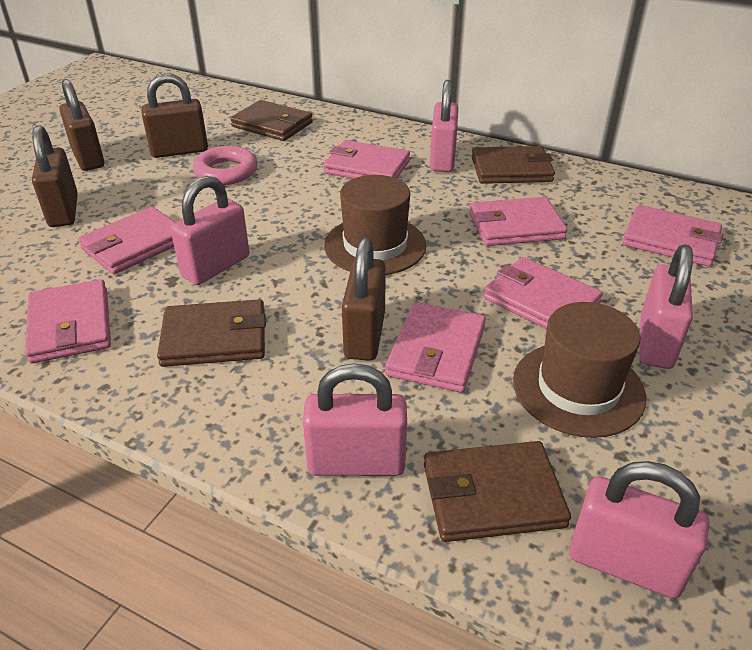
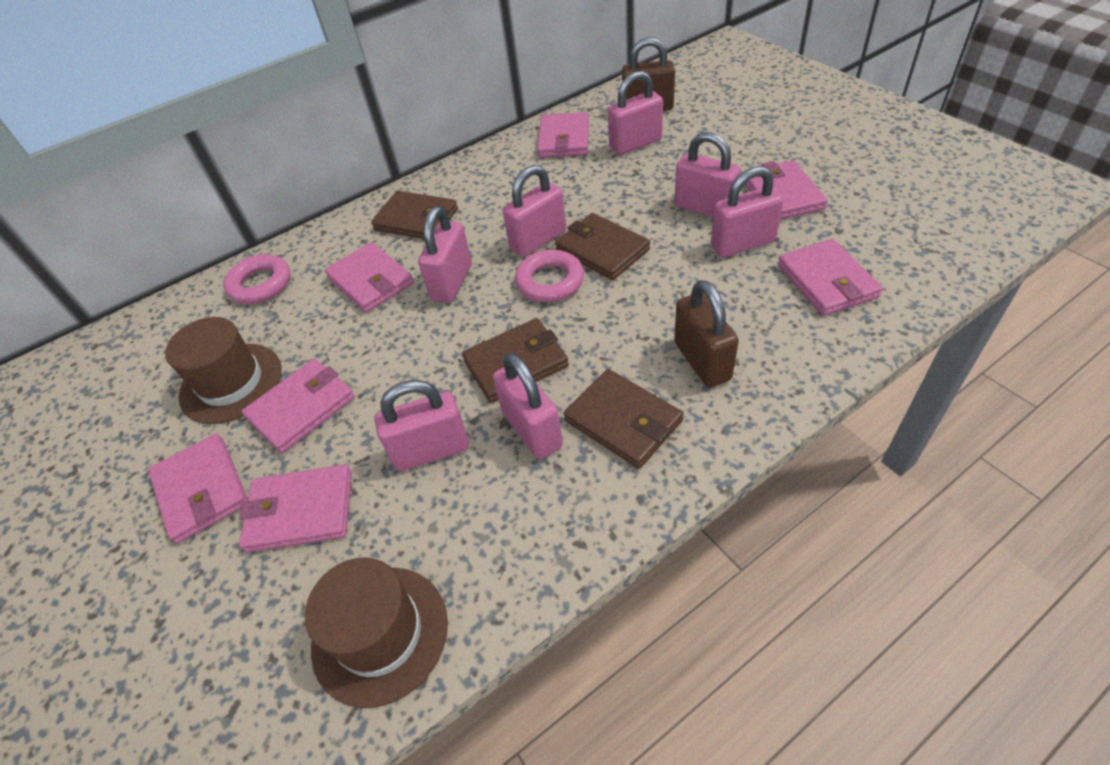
brown padlock: [32,125,78,227] [59,79,104,171] [141,73,208,158] [342,238,386,361] = 4 -> [622,37,675,111] [674,280,739,388] = 2
pink padlock: [171,176,249,285] [303,363,407,476] [430,80,458,172] [569,461,710,599] [640,245,693,369] = 5 -> [375,380,469,471] [418,206,472,302] [493,353,563,459] [502,165,566,257] [608,71,663,155] [674,132,741,217] [711,166,784,257] = 7
pink ring: [193,146,258,185] = 1 -> [223,254,290,304] [515,250,584,302] = 2

